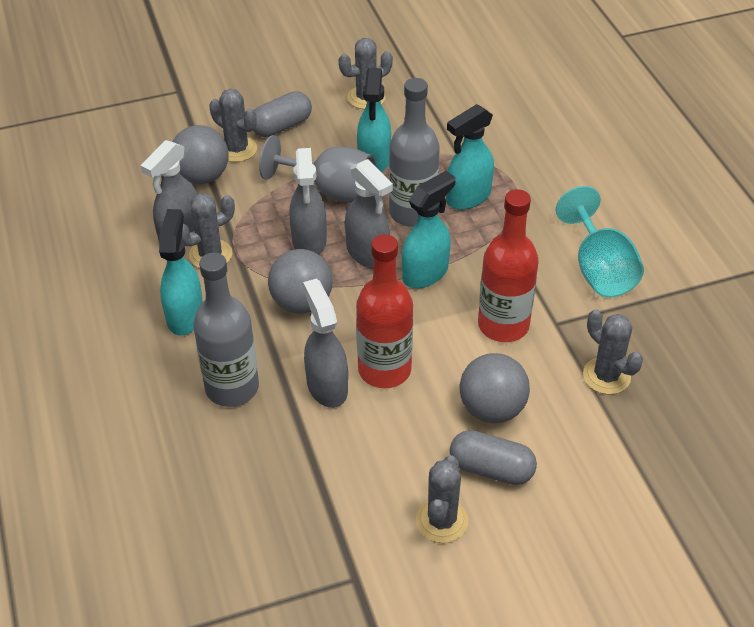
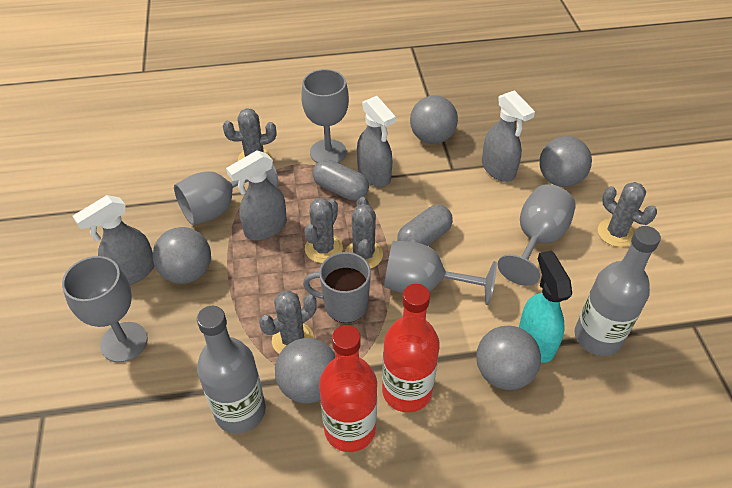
grey ball: [172,125,228,184] [268,249,333,314] [460,353,530,423] = 3 -> [152,227,211,284] [275,338,335,404] [410,95,458,144] [476,326,541,390] [539,136,592,187] = 5
grey goblet: [259,135,376,203] = 1 -> [62,256,148,362] [174,151,278,225] [301,69,349,163] [384,241,497,305] [497,184,576,286] = 5
grey mug: none = 0 -> [303,252,371,323] = 1
turquoise goblet: [556,186,644,297] = 1 -> none = 0
turquoise spray bottle: [159,209,203,335] [357,68,391,172] [402,171,456,288] [446,104,494,210] = 4 -> [519,251,572,363] = 1

